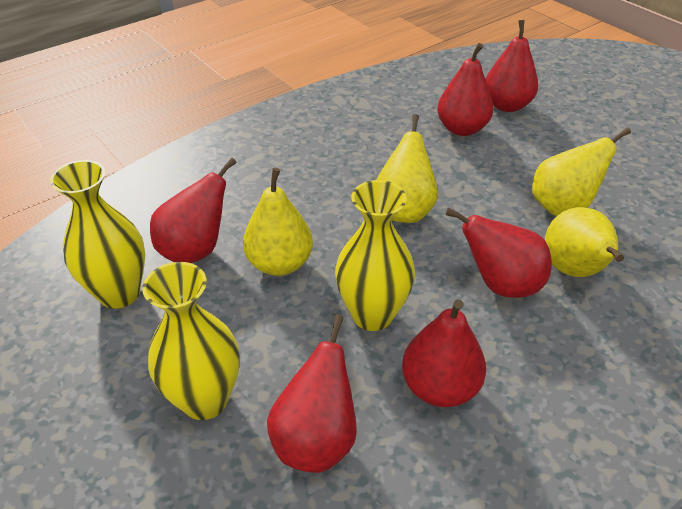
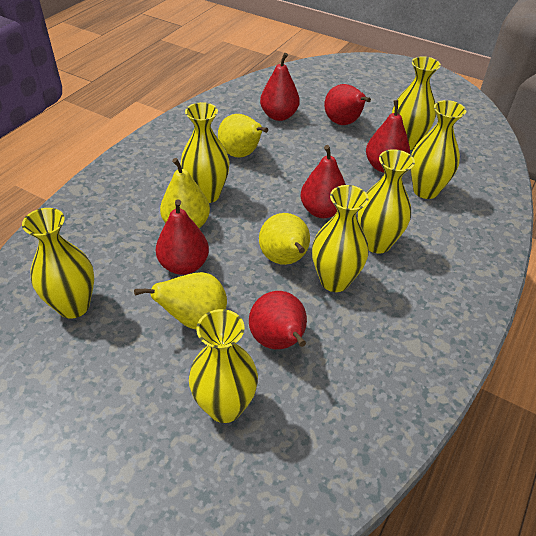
yellow vase: [50,160,145,309] [142,262,240,420] [335,180,415,331] = 3 -> [22,208,94,318] [180,102,230,203] [189,309,258,423] [312,185,369,292] [358,149,415,253] [392,56,441,150] [410,100,466,199] = 7

